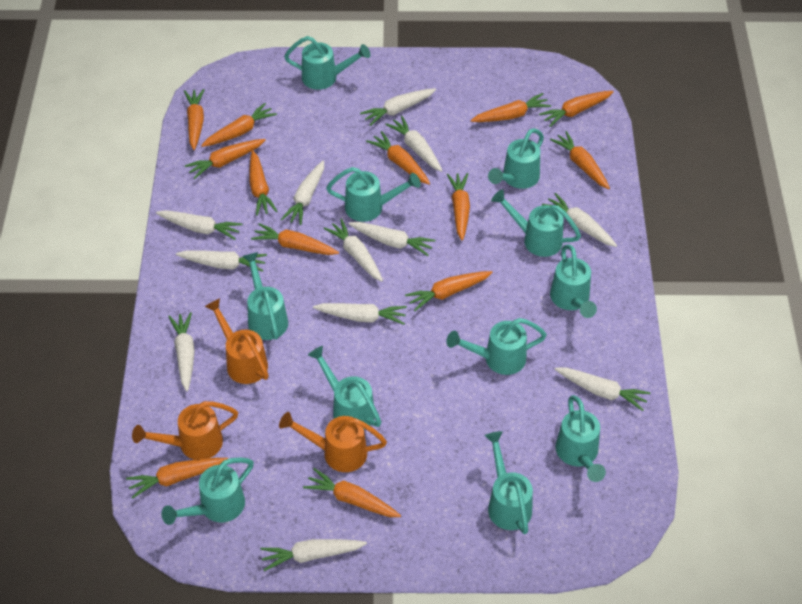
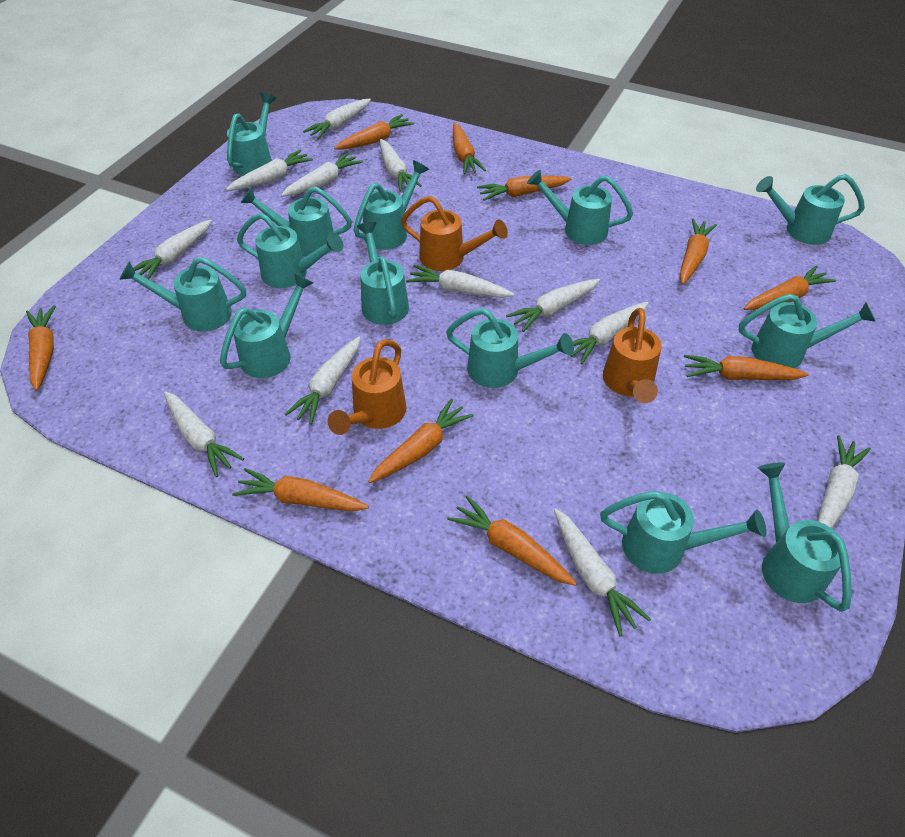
orange carrot: [126,458,228,499] [184,89,204,150] [185,139,266,179] [201,103,277,147] [249,150,278,216] [251,223,339,255] [303,468,401,517] [366,131,430,185] [405,271,493,311] [447,173,470,241] [471,93,551,122] [539,91,614,127] [550,131,610,189] = 13 -> [26,305,56,391] [232,468,369,511] [334,114,414,150] [368,399,474,483] [447,496,577,586] [453,122,486,174] [477,176,571,201] [680,218,717,284] [684,355,809,380] [743,265,836,310] = 10
turquoise watering can: [161,457,254,525] [242,252,288,340] [284,36,370,90] [308,346,381,430] [326,167,421,222] [447,318,547,375] [484,431,533,534] [488,128,544,189] [491,189,581,257] [550,244,597,318] [555,395,606,482] = 11 -> [119,257,246,332] [220,273,313,378] [227,92,276,176] [237,213,343,288] [241,187,352,257] [353,160,429,250] [357,222,409,325] [446,308,574,388] [527,170,633,245] [600,491,766,574] [739,294,876,368] [756,174,865,245] [758,462,852,612] = 13

